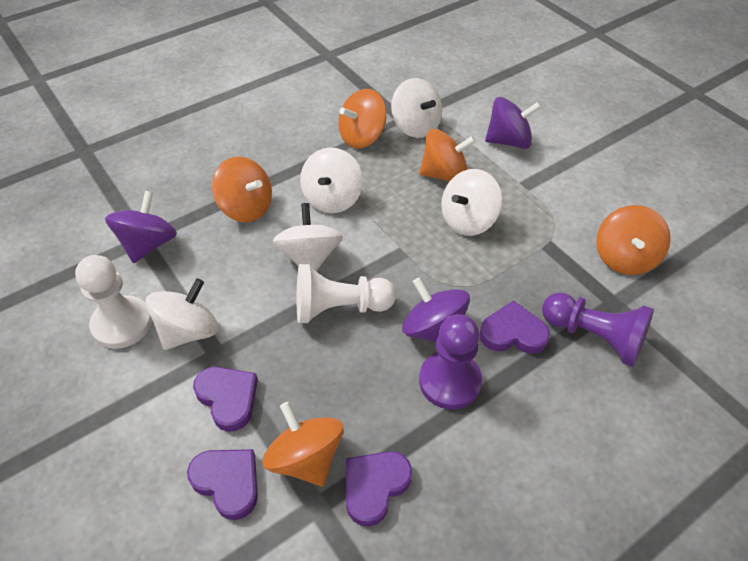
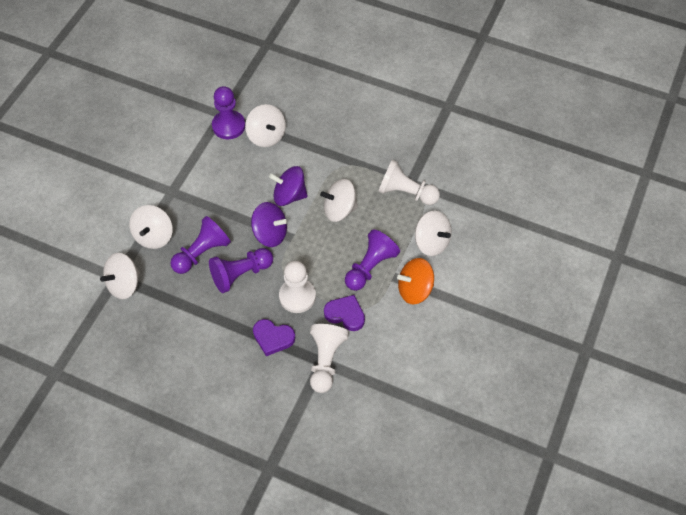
orange spinning top: [212,157,272,222] [262,402,344,486] [338,89,387,148] [419,129,476,182] [596,205,671,275] = 5 -> [397,258,434,304] = 1
purple heart: [187,449,258,520] [193,367,258,432] [346,451,412,527] [479,300,550,354] = 4 -> [253,319,295,356] [324,295,365,331] = 2
purple pawn: [419,314,482,410] [542,293,654,367] = 2 -> [170,216,231,274] [209,248,273,293] [212,86,245,139] [345,229,400,291] = 4
purple spinning top: [105,191,177,263] [402,277,470,342] [485,97,541,149] = 3 -> [251,202,287,247] [269,166,307,206] = 2
white pawn: [75,255,152,349] [297,264,396,323] = 2 -> [279,261,316,313] [310,324,349,393] [378,160,440,205] = 3

